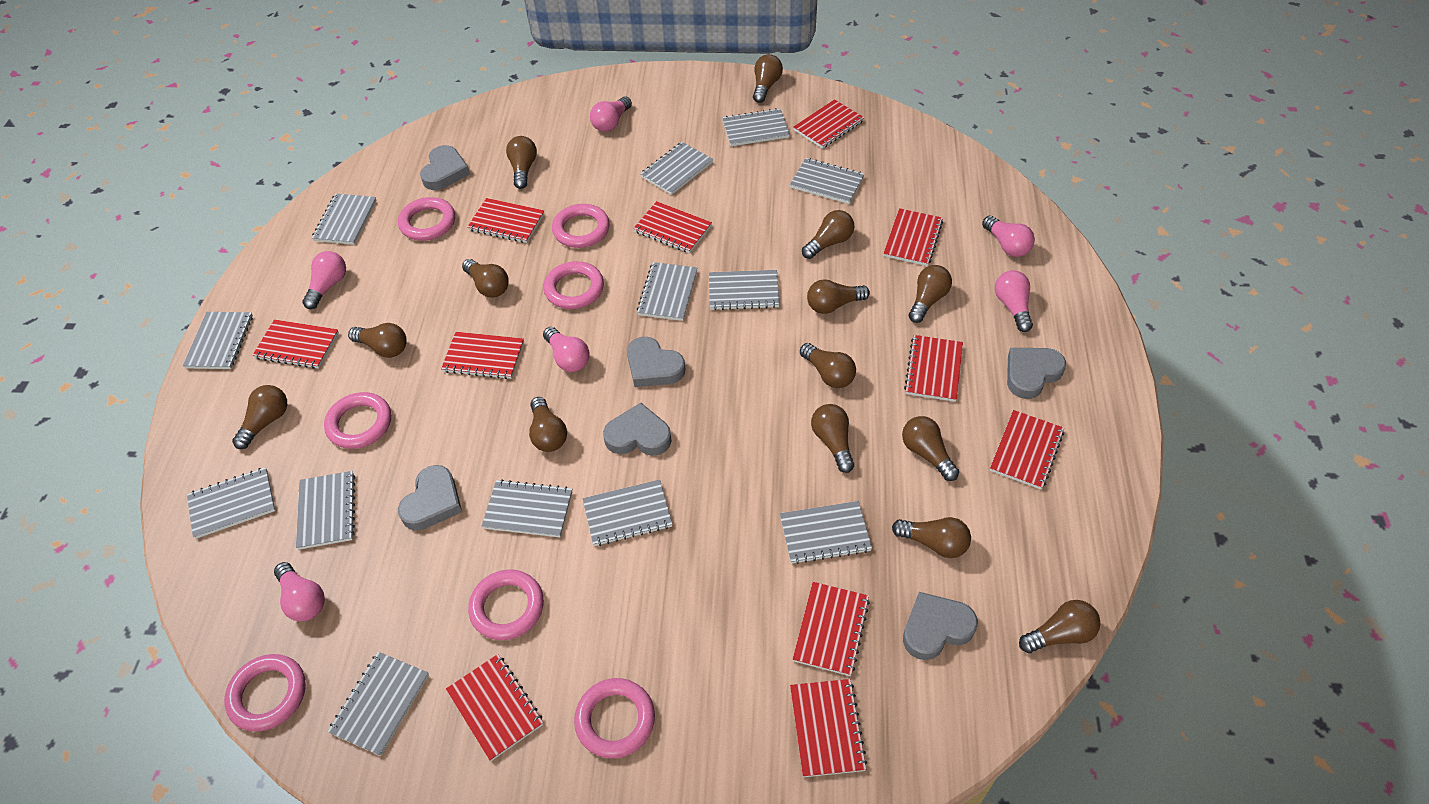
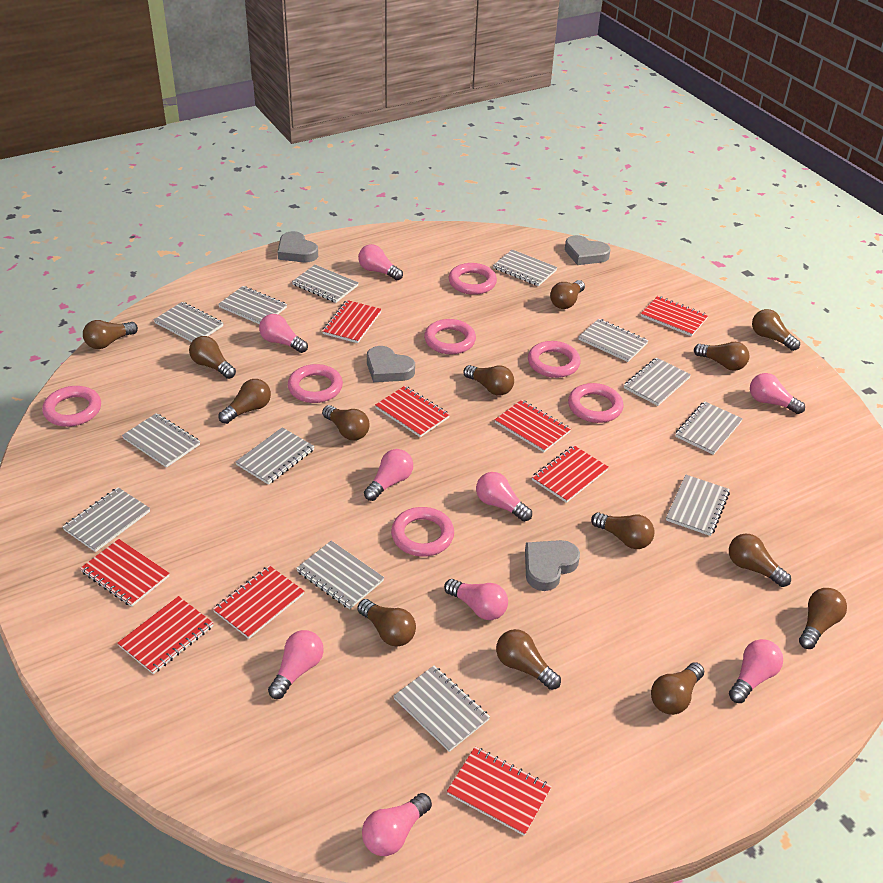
grey heart: [398,465,462,531] [420,145,470,190] [603,403,672,456] [627,337,685,387] [903,592,978,660] [1007,348,1066,399] = 6 -> [278,231,318,262] [367,346,415,382] [525,540,580,591] [565,235,611,265] = 4
pink light bulb: [274,562,325,621] [302,251,346,309] [543,327,590,372] [590,96,632,132] [982,215,1035,257] [995,270,1033,332] = 6 -> [259,314,308,353] [268,630,324,699] [358,244,403,280] [362,793,432,856] [364,449,413,501] [444,579,508,620] [476,472,532,522] [729,639,783,703] [750,373,805,414] = 9
red notebook: [252,319,339,369] [441,332,524,379] [446,654,543,761] [467,198,544,243] [633,201,712,253] [790,679,867,777] [793,99,864,149] [793,582,870,676] [883,208,943,266] [904,335,963,402] [990,410,1064,489] = 11 -> [80,539,170,607] [118,596,213,674] [213,565,304,639] [322,300,382,343] [375,386,450,437] [447,747,552,836] [495,400,571,452] [532,445,609,503] [641,296,708,336] = 9

